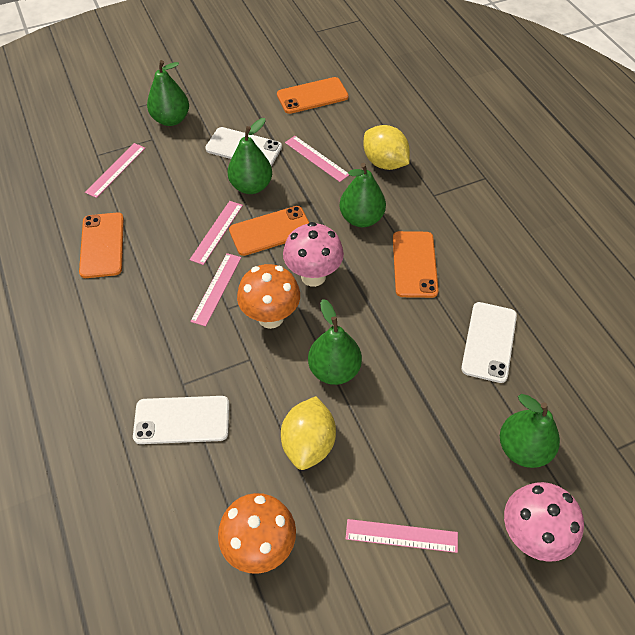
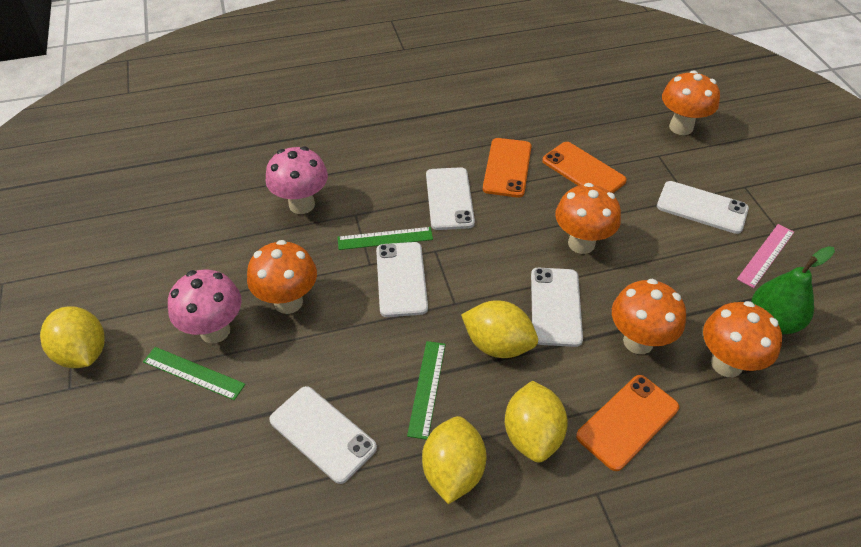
green pear: [147,60,189,126] [227,118,272,194] [308,299,362,385] [340,163,386,227] [500,394,560,468] = 5 -> [751,246,835,334] = 1
green ruler: none = 0 -> [143,347,245,400] [338,227,433,250] [407,341,446,440] = 3
orange mushroom: [218,493,296,574] [237,264,300,329] = 2 -> [247,240,317,314] [555,183,621,254] [612,279,686,354] [662,71,720,135] [703,301,782,377] = 5
orange phone: [79,212,124,278] [229,206,310,256] [277,77,349,114] [393,231,439,298] = 4 -> [483,138,531,198] [542,142,627,193] [576,375,679,471] = 3
pink ruler: [85,143,145,198] [190,201,243,265] [190,253,241,327] [285,136,349,182] [346,519,458,553] = 5 -> [737,224,794,288] = 1
white phone: [133,396,229,444] [205,127,282,166] [461,302,517,383] = 3 -> [269,386,377,484] [376,242,428,317] [426,167,475,230] [531,268,583,347] [657,181,749,234] = 5
yellow lemon: [281,396,336,470] [363,125,410,170] = 2 -> [40,306,105,368] [422,416,486,504] [461,300,538,358] [505,381,568,462] = 4

